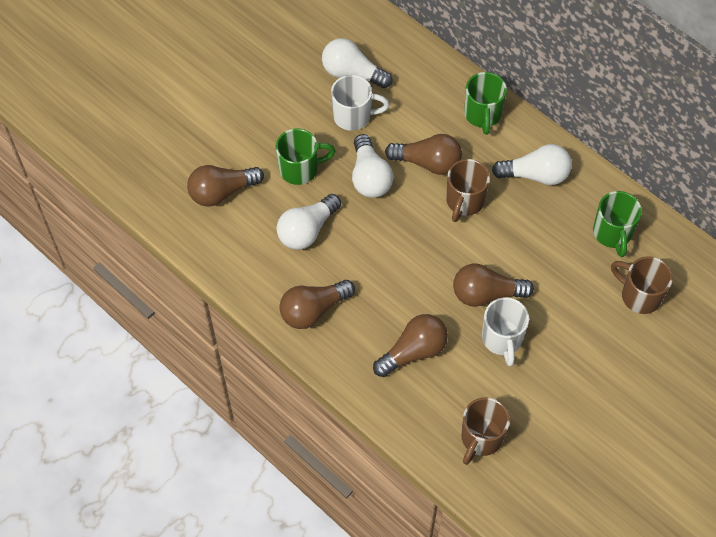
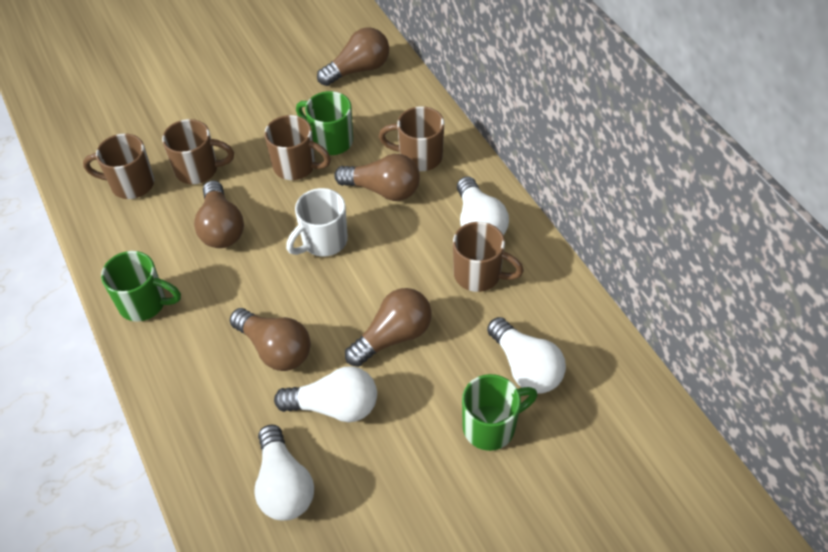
brown mug: [446,159,490,222] [461,397,510,465] [611,256,673,314] = 3 -> [83,133,154,199] [162,119,234,184] [264,115,331,180] [379,106,444,171] [453,222,524,292] = 5
white mug: [331,75,389,131] [482,297,529,366] = 2 -> [286,188,348,257] = 1

